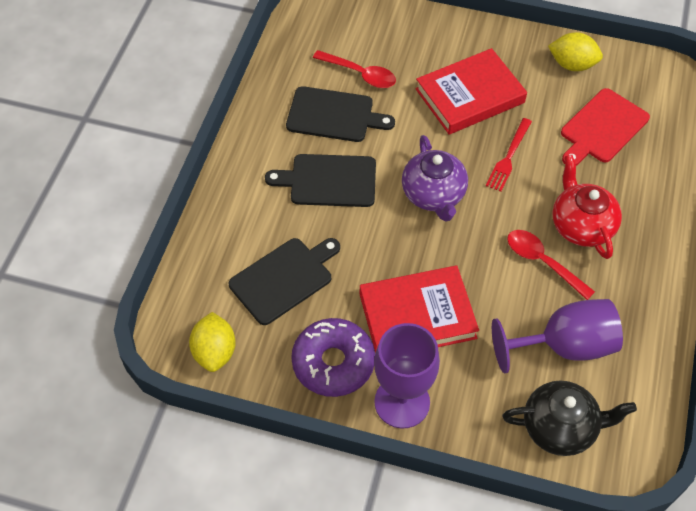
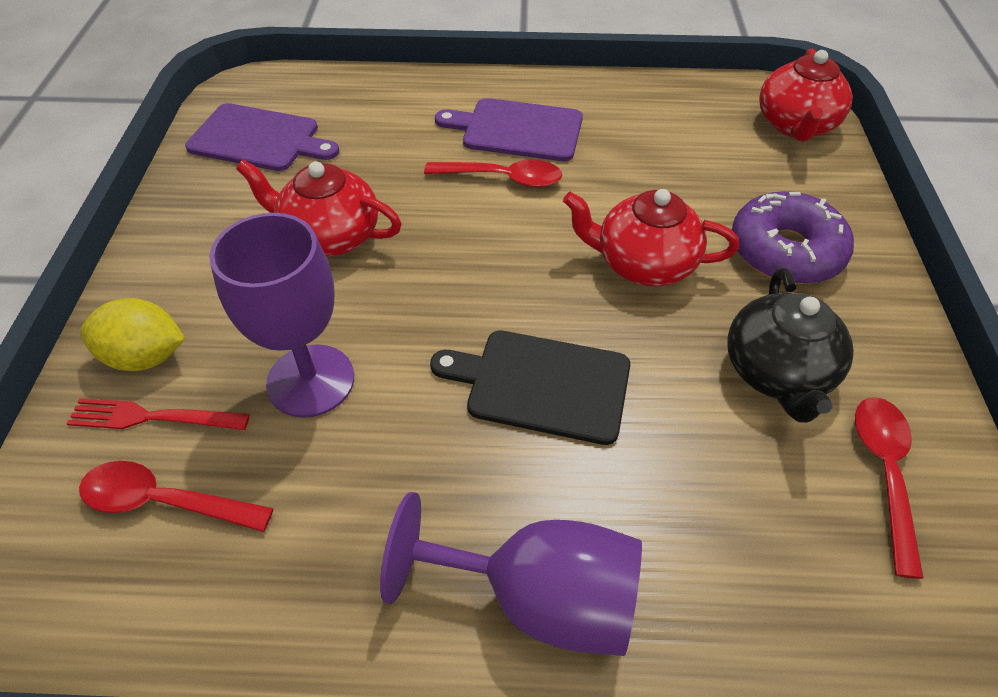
black cutting board: [229,238,340,325] [265,154,376,207] [286,86,395,142] = 3 -> [430,330,630,445] = 1
purple cutting board: none = 0 -> [185,103,340,171] [435,98,583,161] = 2
purple teapot: [402,135,468,222] = 1 -> none = 0
red book: [360,266,479,353] [416,48,527,135] = 2 -> none = 0
red cutting board: [561,88,650,166] = 1 -> none = 0
red spoon: [313,50,396,88] [507,230,595,300] = 2 -> [79,461,274,532] [424,160,562,188] [855,397,924,579] = 3
red teapot: [552,155,622,259] = 1 -> [236,160,402,257] [563,189,739,286] [759,48,853,142] = 3
yellow lemon: [189,312,236,372] [548,32,603,71] = 2 -> [80,298,185,371] = 1

